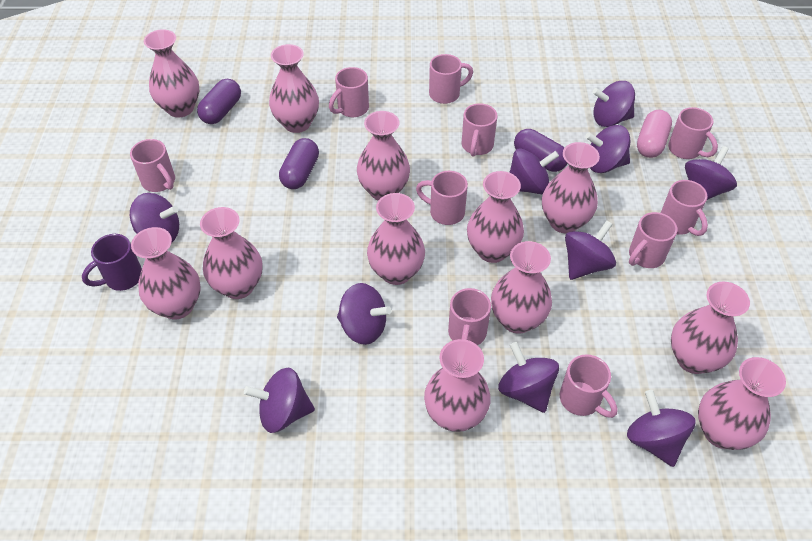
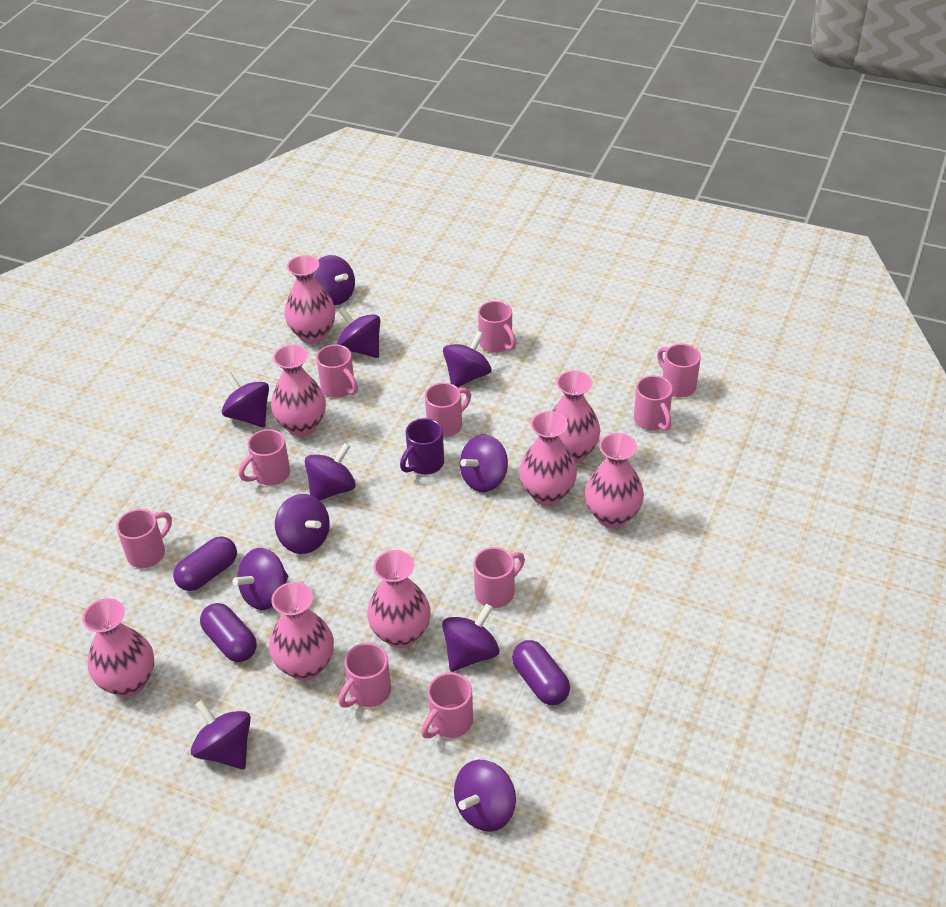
pink capsule: [637,110,672,158] = 1 -> none = 0
pink vase: [131,227,201,319] [144,29,199,118] [200,207,263,299] [269,44,319,133] [357,111,410,201] [367,193,425,285] [424,339,491,432] [467,171,524,263] [491,241,552,334] [542,142,600,233] [671,282,750,374] [698,357,786,450] = 12 -> [82,598,154,697] [269,582,334,681] [271,345,326,437] [284,255,335,344] [367,550,430,648] [519,411,577,506] [552,370,600,464] [585,433,644,528] = 8
purple spinning top: [130,193,179,243] [244,368,315,433] [337,283,392,345] [498,342,559,413] [509,149,559,194] [565,220,616,280] [585,125,630,173] [592,81,635,127] [627,390,696,467] [685,146,737,200] = 10 -> [191,700,251,769] [222,372,269,427] [233,548,288,610] [275,494,330,554] [305,443,356,501] [313,255,355,305] [337,307,380,358] [442,603,499,672] [443,331,491,387] [454,760,516,832] [460,435,508,492] = 11

